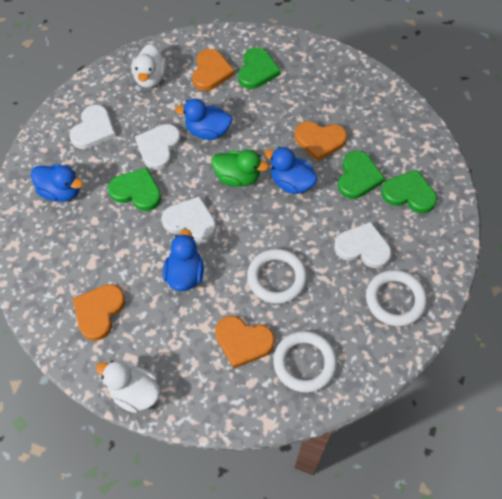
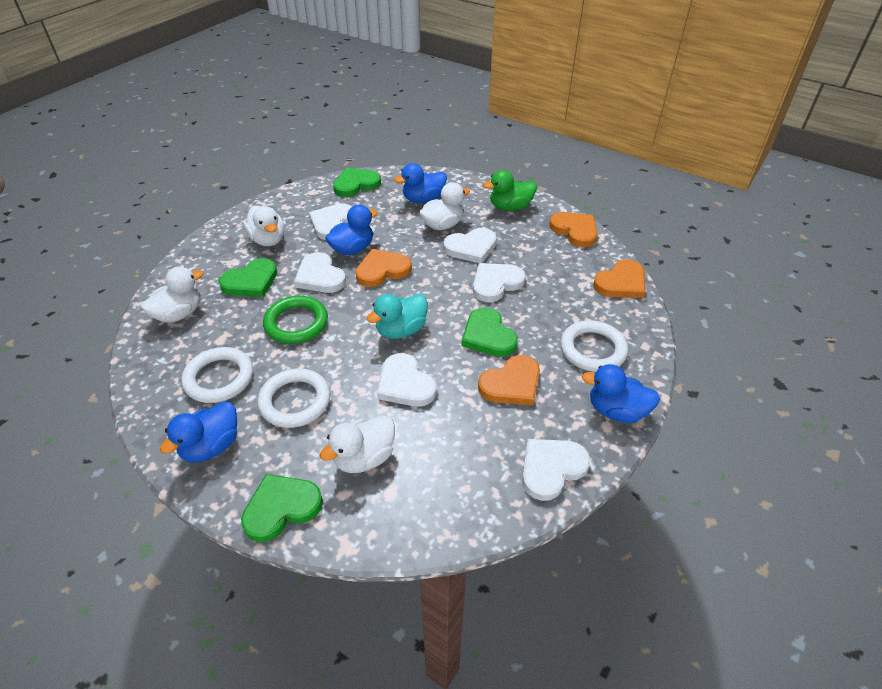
green ring: none = 0 -> [263,296,328,344] = 1
turquoise duck: none = 0 -> [366,294,428,339] = 1
white duck: [96,361,160,413] [131,44,166,88] = 2 -> [141,267,203,323] [243,205,284,246] [320,415,395,473] [419,182,470,230] = 4
white heart: [69,105,116,149] [135,124,181,170] [162,196,216,242] [334,222,391,269] = 4 -> [294,252,346,293] [309,203,352,240] [377,353,437,407] [443,228,497,263] [473,263,526,302] [522,439,591,501] = 6

